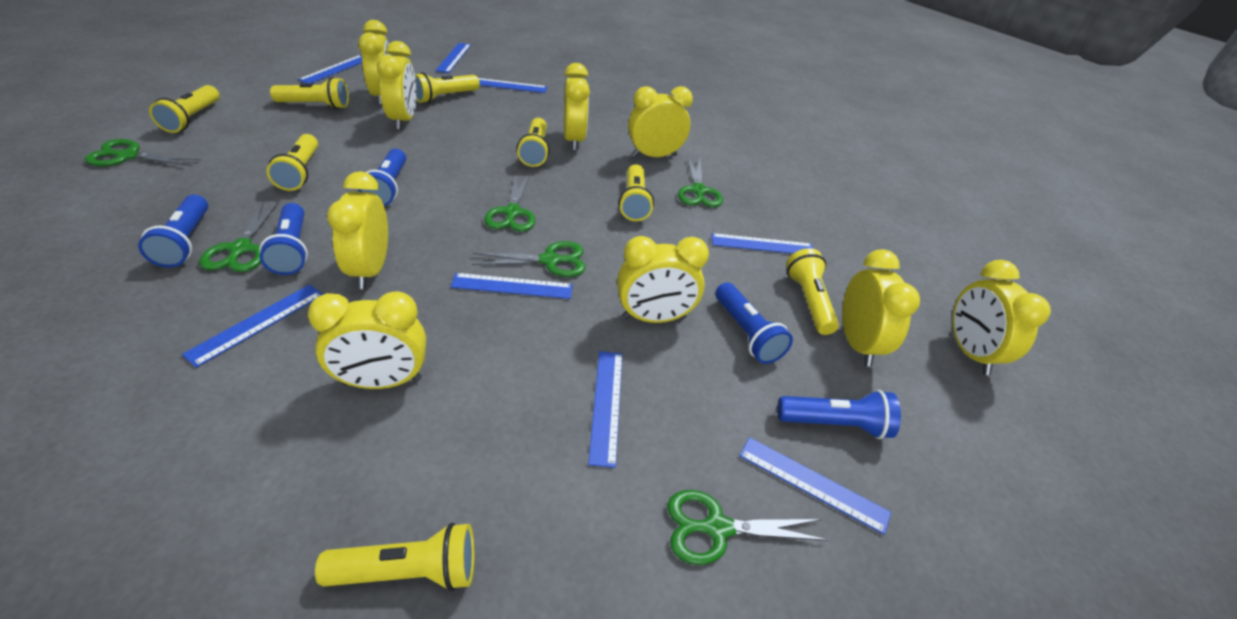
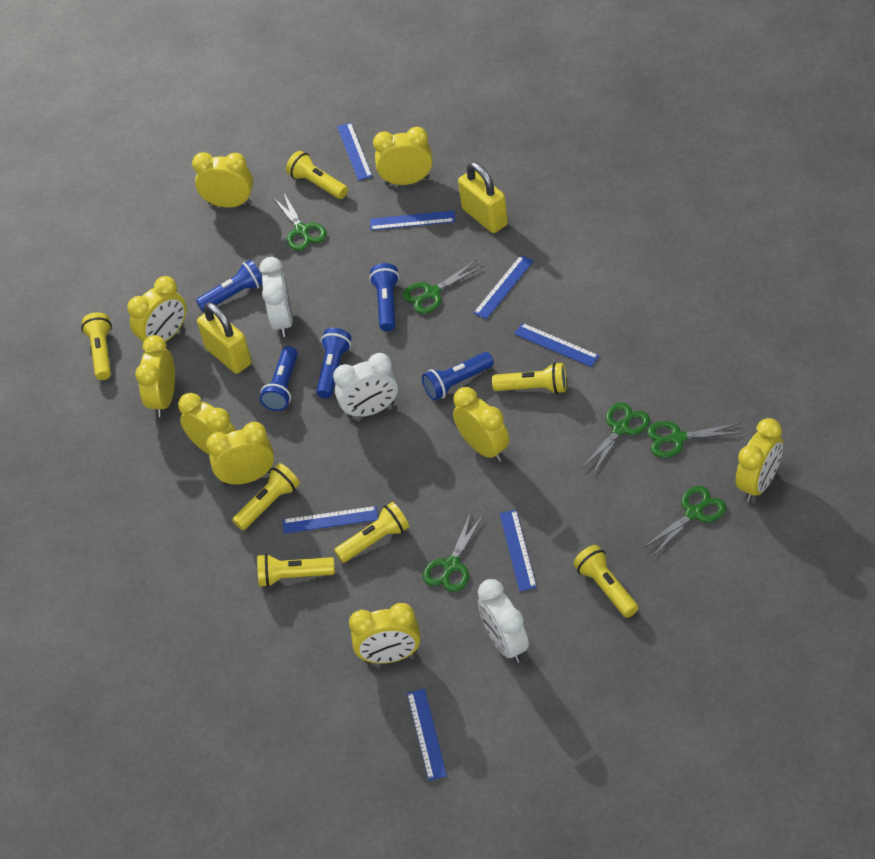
blue ruler: [182,284,323,368] [298,55,362,83] [435,43,471,73] [451,273,573,299] [478,78,547,93] [588,351,623,468] [711,233,813,254] [739,437,891,535] = 8 -> [283,506,378,534] [337,122,372,181] [370,211,455,230] [407,689,447,781] [473,255,534,319] [499,510,537,591] [514,323,599,367] = 7
white clock: none = 0 -> [260,257,293,337] [333,353,398,418] [478,579,529,663] = 3
yellow flashlight: [149,85,220,133] [266,134,318,191] [270,77,349,109] [315,523,474,591] [415,72,480,103] [517,118,550,167] [619,164,654,221] [786,248,839,335] = 8 -> [81,312,112,380] [232,463,300,530] [257,554,335,587] [286,151,348,199] [334,502,409,563] [492,362,567,394] [573,545,638,618] = 7
yellow padlock: none = 0 -> [197,303,252,374] [458,162,508,233] = 2

